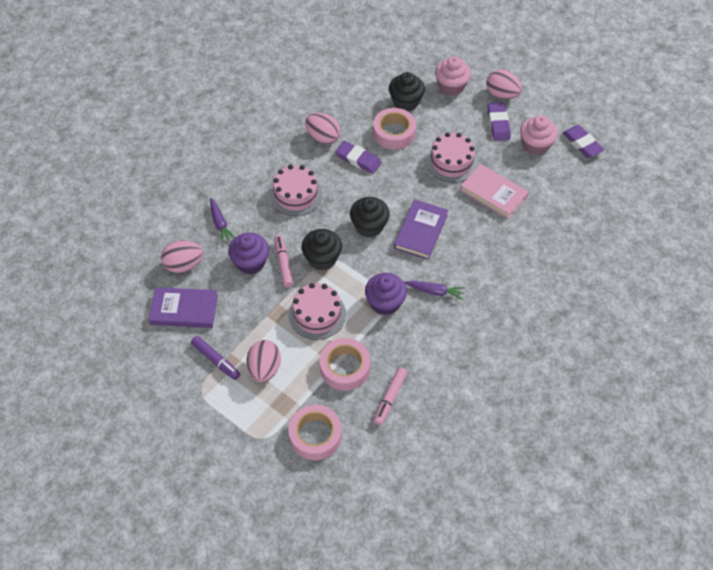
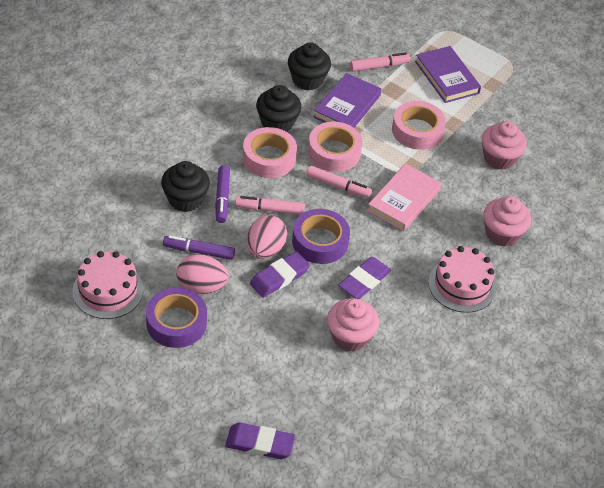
pink cake: [270,165,323,216] [289,283,346,340] [426,132,478,182] = 3 -> [72,251,144,319] [428,246,496,313] = 2
pink cupcake: [435,56,471,96] [520,115,558,155] = 2 -> [327,298,379,352] [482,121,527,170] [483,196,531,247] = 3
pink egg: [161,240,203,273] [247,340,281,382] [305,113,341,145] [486,69,522,99] = 4 -> [176,254,229,294] [247,215,287,259] = 2
pink marker: [274,235,294,287] [373,367,407,425] = 2 -> [235,196,305,215] [306,166,372,198] [350,52,411,72] = 3
purple carrot: [210,198,235,243] [404,281,465,300] = 2 -> none = 0
purple cupcake: [228,233,269,274] [365,273,407,315] = 2 -> none = 0
purple marker: [191,336,240,380] = 1 -> [163,236,235,260] [215,165,230,223] = 2
purple tape: none = 0 -> [146,288,207,348] [292,209,350,264] = 2

